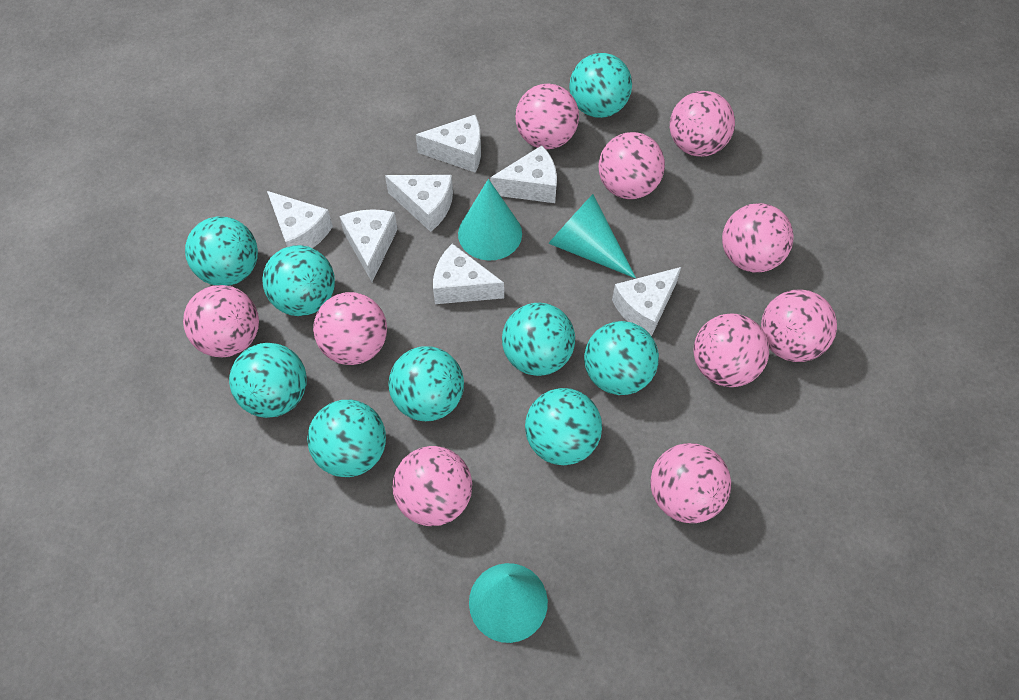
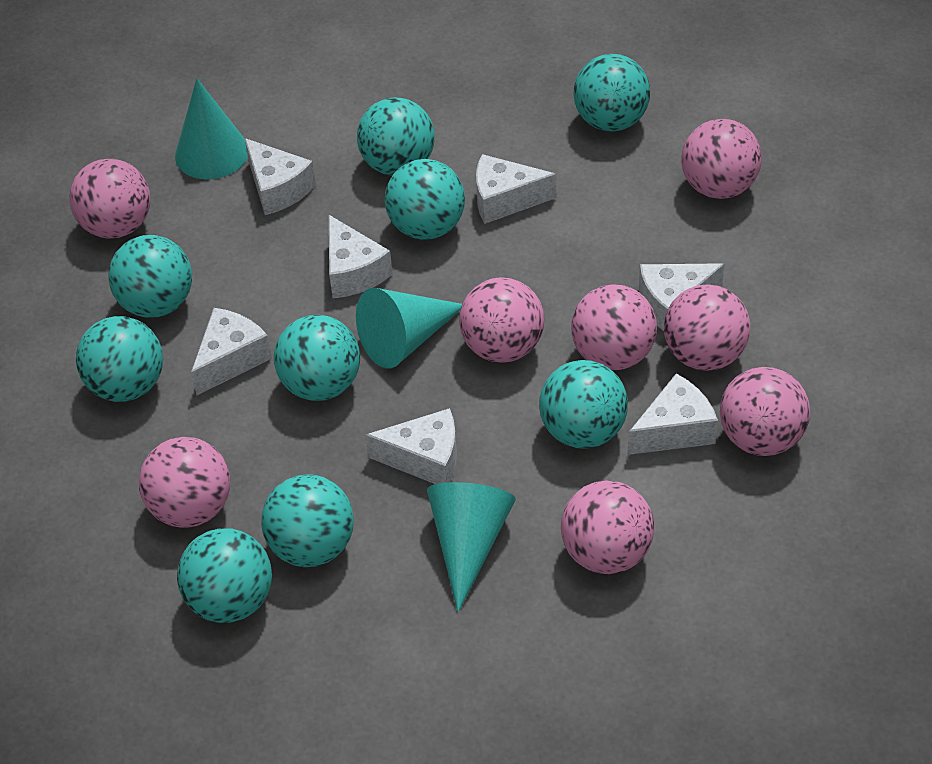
pink ball: [183,285,259,358] [313,292,387,365] [393,446,472,526] [515,84,579,149] [598,132,665,199] [651,443,731,523] [670,91,735,157] [694,314,769,387] [722,203,793,273] [761,289,837,362] = 10 -> [69,159,150,239] [139,437,230,528] [459,277,544,363] [561,480,654,574] [571,284,657,370] [664,284,750,371] [681,119,762,199] [720,367,810,456] = 8

